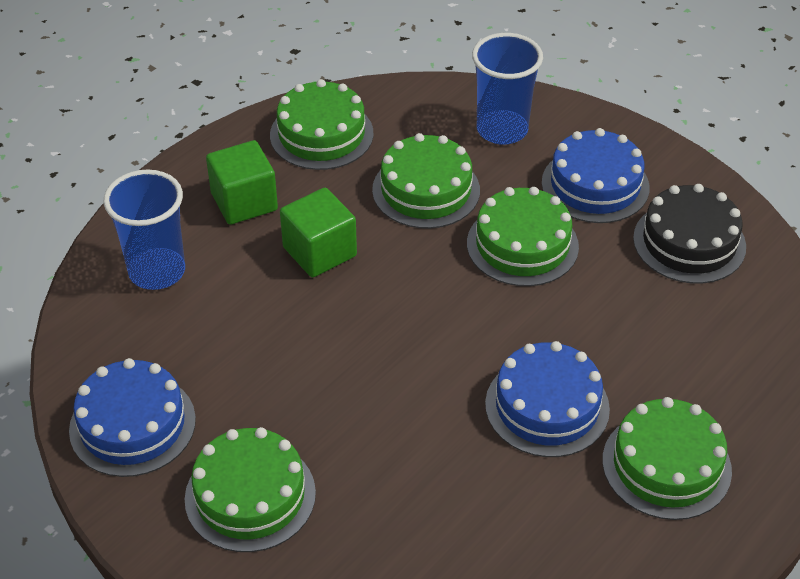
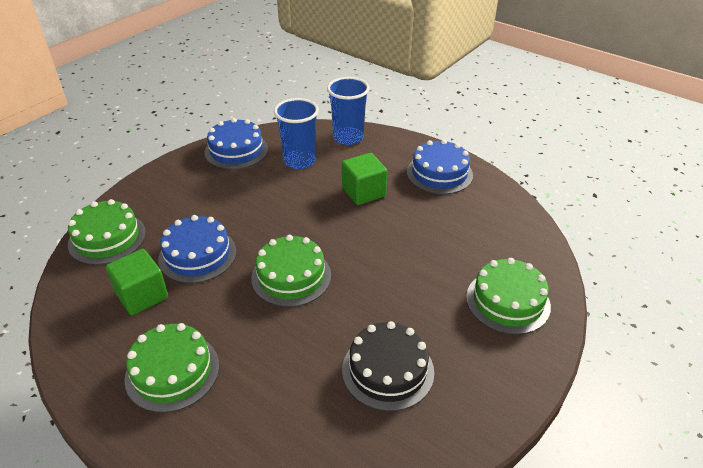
green cake: [185,427,316,552] [270,79,373,170] [372,133,480,229] [467,187,579,286] [602,397,732,520] = 5 -> [68,199,146,265] [124,323,219,413] [251,235,331,307] [466,258,551,335] = 4

